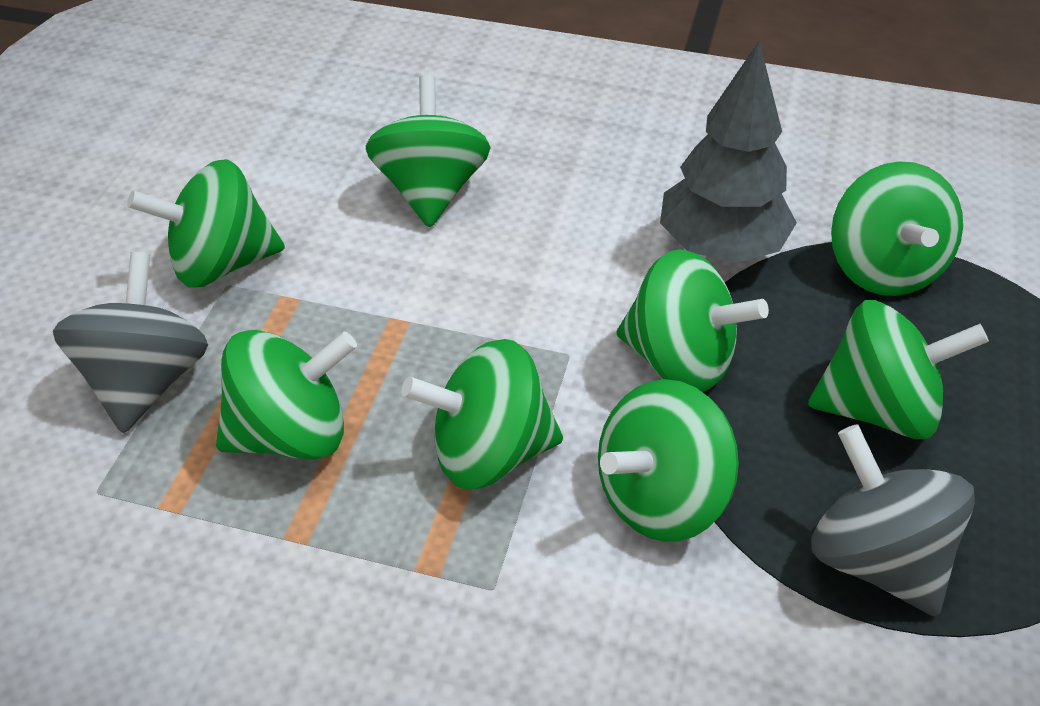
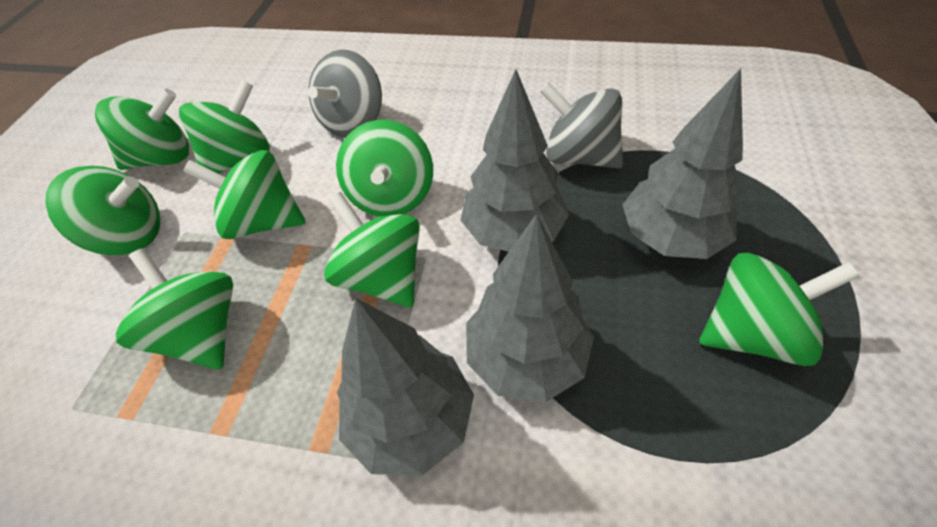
grey tree: [660,41,797,263] = 1 -> [337,298,474,476] [460,69,569,252] [466,214,594,402] [622,69,743,259] = 4

